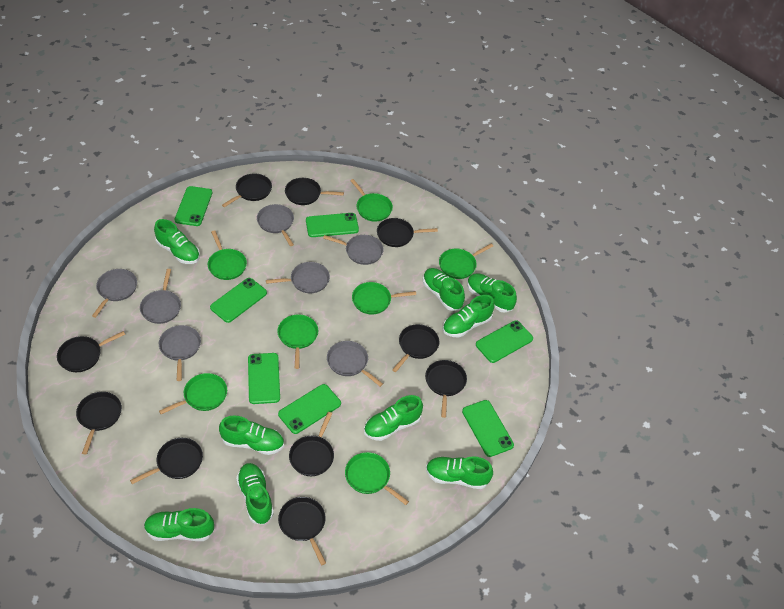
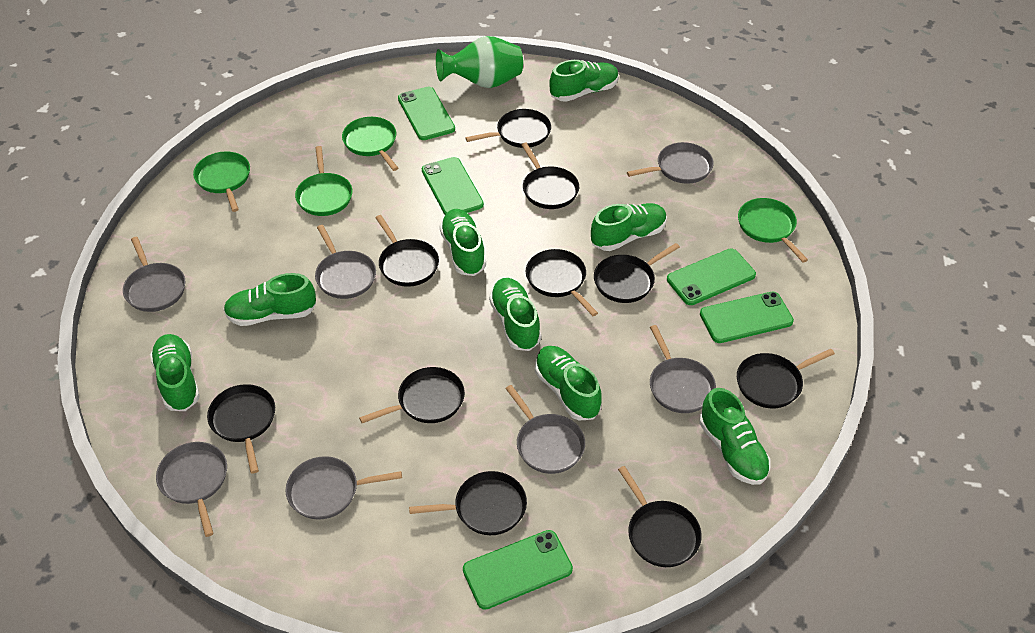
green pan: [159,373,227,414] [208,230,247,280] [277,314,318,369] [345,452,409,505] [350,179,393,222] [352,282,416,314] [439,244,493,279] = 7 -> [193,151,250,212] [295,146,353,216] [342,117,398,171] [738,198,808,263] = 4
green phone: [175,186,212,226] [210,278,267,323] [248,353,280,404] [278,384,341,434] [306,213,359,237] [462,400,514,457] [476,320,533,363] = 7 -> [398,87,455,140] [422,157,484,215] [463,530,573,610] [667,248,756,305] [700,292,794,343] = 5
green shoe: [144,508,214,541] [154,219,200,264] [219,416,284,455] [236,463,274,525] [364,395,423,441] [423,268,465,311] [426,456,493,489] [443,295,494,337] [467,273,517,313] = 9 -> [150,334,200,411] [224,273,316,326] [439,209,486,276] [489,278,541,351] [535,346,602,421] [549,60,619,102] [591,203,667,251] [699,388,771,485] = 8
green vase: none = 0 -> [436,36,523,88] = 1

